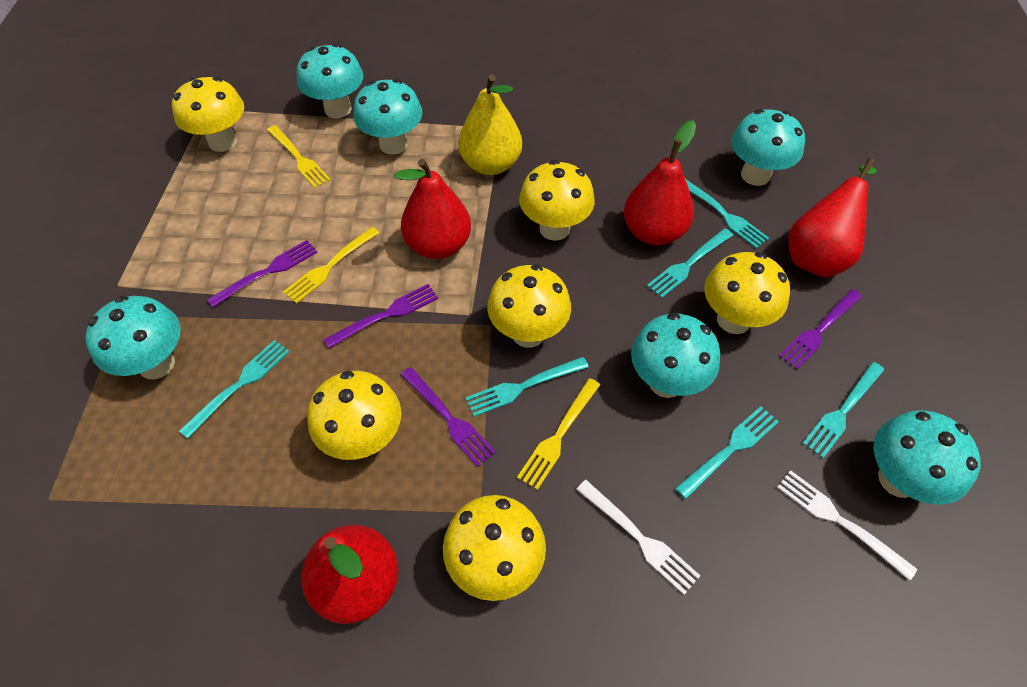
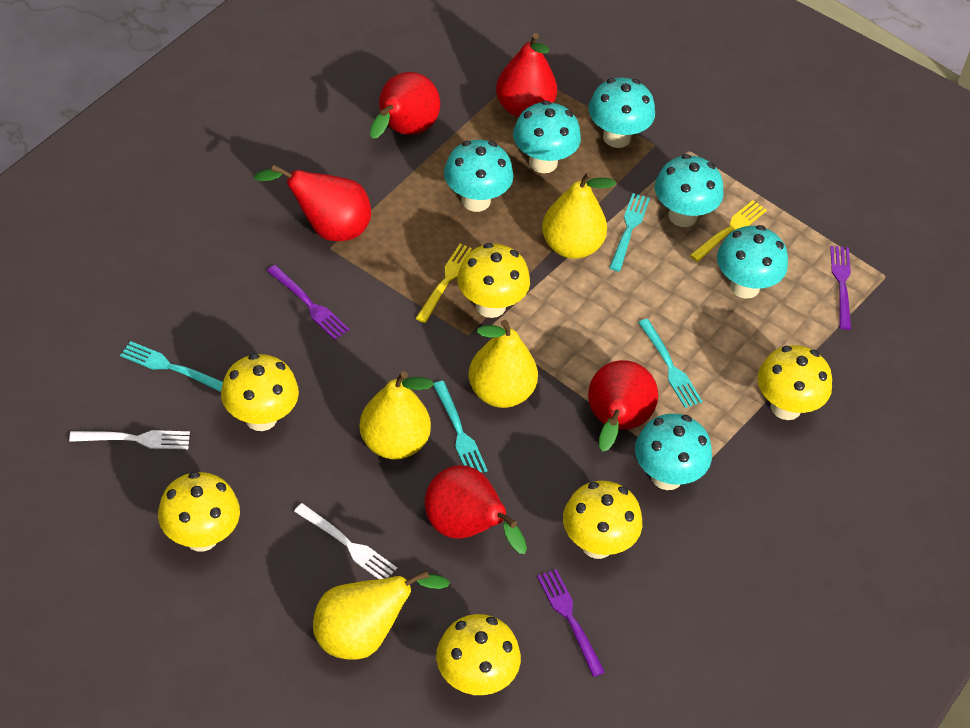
purple fork: [207,240,318,307] [323,284,438,348] [401,367,496,467] [779,289,862,370] = 4 -> [267,265,350,340] [537,569,605,677] [830,246,851,330] = 3
red pear: [301,525,399,624] [394,159,471,259] [624,120,696,245] [788,158,877,278] = 4 -> [254,164,371,241] [370,72,440,139] [425,465,527,554] [496,33,557,118] [588,360,658,452] = 5
turquoise fork: [179,340,290,439] [465,357,589,417] [647,228,733,298] [675,406,779,499] [685,179,769,248] [802,362,884,458] = 6 -> [120,341,223,392] [433,381,488,473] [609,193,650,271] [638,319,702,408] = 4
yellow fork: [267,125,331,188] [283,227,379,304] [517,378,600,490] = 3 -> [416,244,472,323] [690,200,767,262] = 2
yellow pear: [458,74,522,175] = 1 -> [313,570,450,660] [359,371,434,459] [469,320,538,408] [542,171,616,259] = 4

